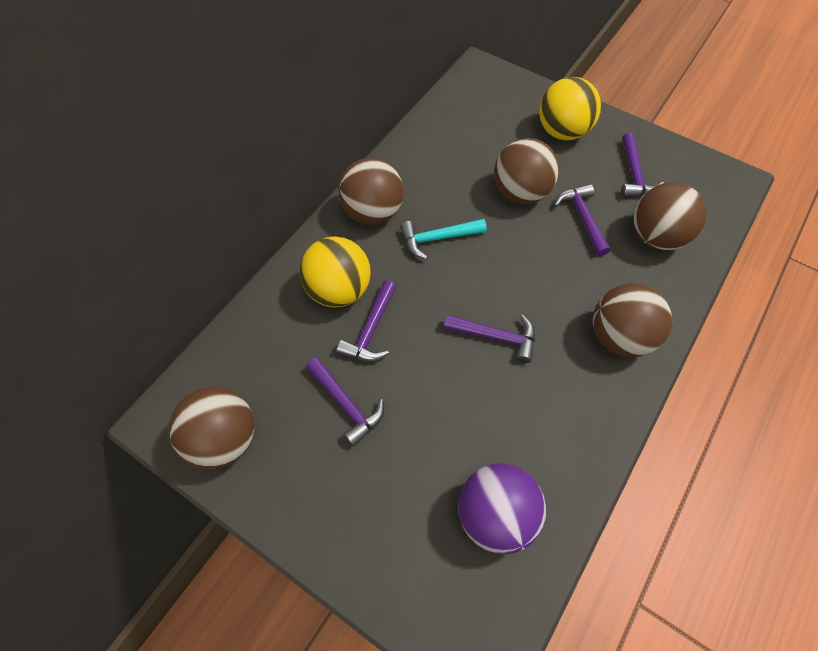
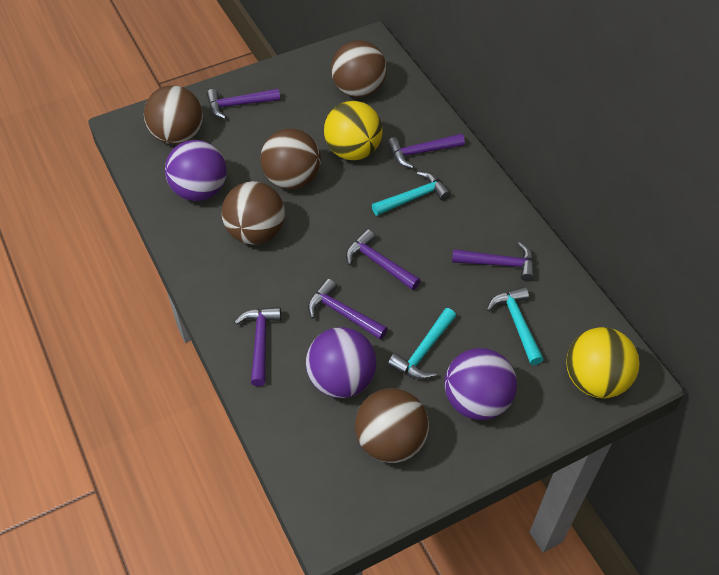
purple ball: [458,463,546,554] = 1 -> [165,140,227,201] [306,327,376,398] [444,348,517,420] = 3
purple hammer: [306,358,384,447] [337,280,396,362] [444,315,535,363] [554,184,610,256] [621,132,664,197] = 5 -> [207,89,280,119] [235,307,281,386] [308,279,388,340] [346,229,421,290] [387,133,465,169] [452,242,535,281] = 6
turquoise hammer: [400,219,487,259] = 1 -> [372,171,451,216] [388,308,456,380] [487,287,544,365] = 3

